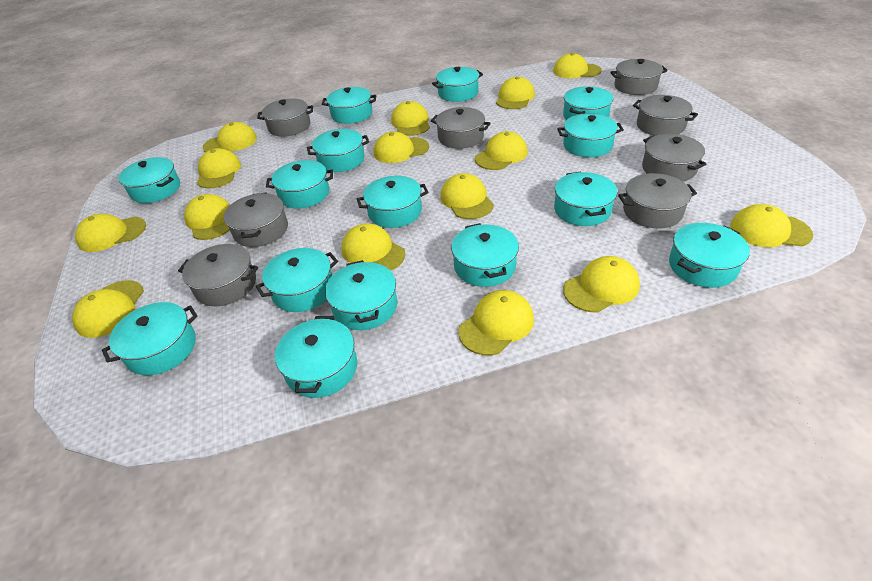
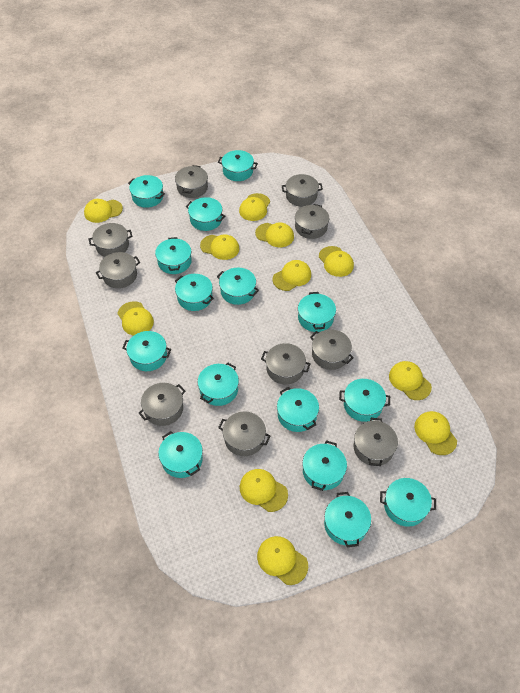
grey pot: [178,244,258,306] [224,192,288,247] [257,98,313,137] [431,107,491,149] [610,59,668,95] [618,173,697,229] [633,95,698,136] [642,134,707,181] = 8 -> [89,223,132,257] [96,252,140,288] [138,383,185,426] [175,165,208,198] [218,412,270,456] [261,343,310,384] [282,174,323,207] [295,204,329,239] [310,329,354,370] [354,418,398,466] = 10
yellow cap: [72,280,144,338] [75,214,146,252] [184,194,230,240] [197,148,241,188] [203,122,257,152] [341,223,405,271] [374,131,429,163] [391,101,430,136] [440,173,494,219] [458,290,534,356] [475,131,528,170] [496,77,535,109] [553,53,602,78] [563,256,640,313] [730,204,813,247] = 15 -> [84,199,123,223] [117,301,154,335] [200,234,239,260] [239,193,270,221] [240,469,288,512] [255,222,294,247] [257,536,308,585] [273,260,311,291] [319,246,354,277] [389,361,432,400] [414,411,457,455] = 11

